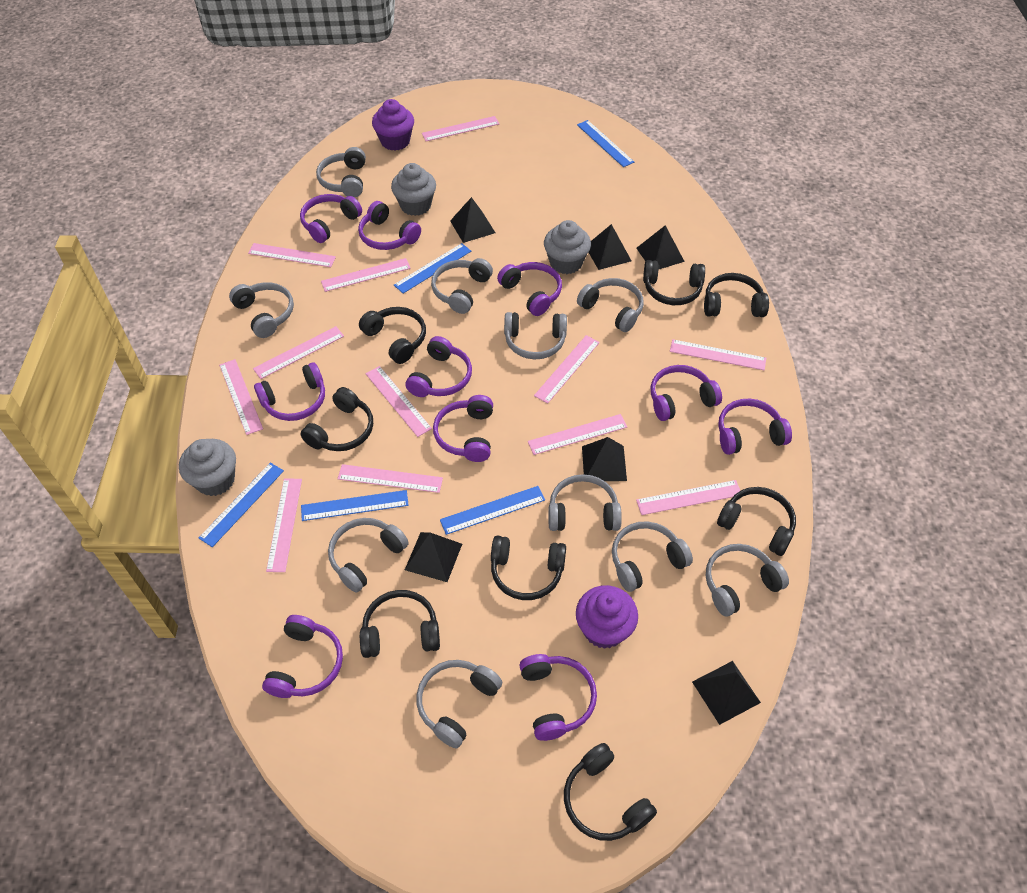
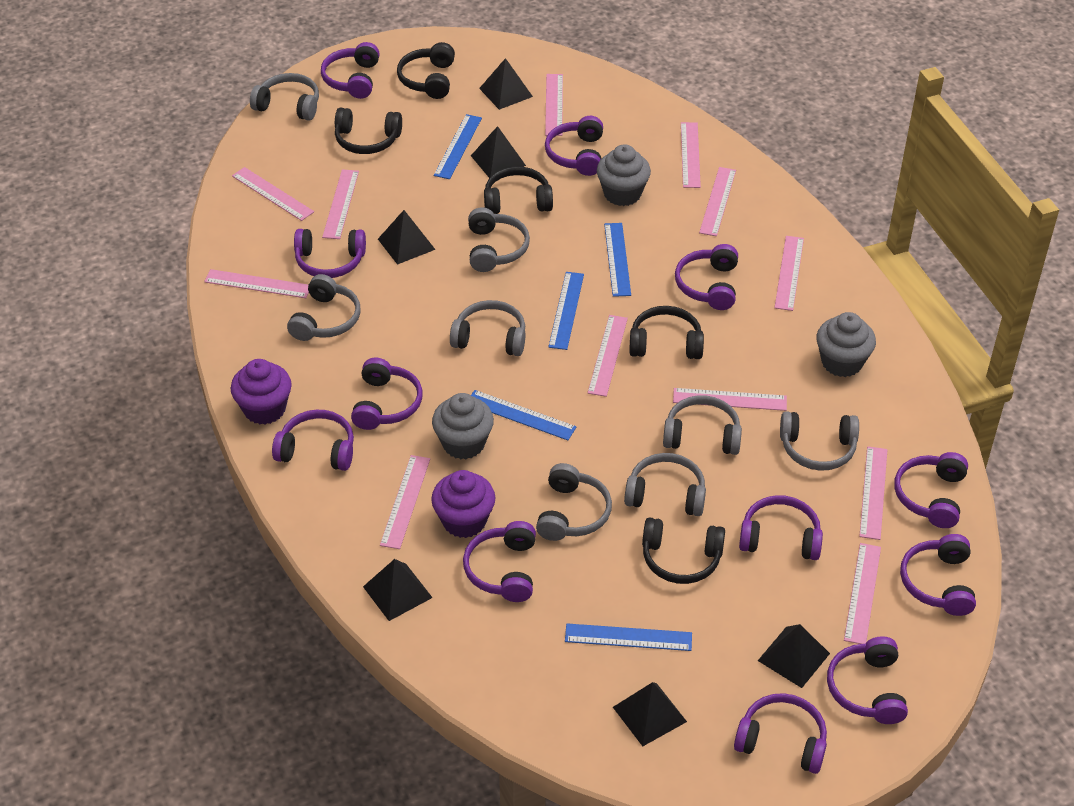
black headphones: [301,387,373,451] [359,307,426,364] [360,590,440,658] [491,536,566,600] [564,743,657,841] [643,260,705,305] [704,273,769,317] [717,487,796,556] = 8 -> [335,108,402,154] [397,42,455,99] [484,166,553,214] [629,306,704,359] [642,517,725,584] = 5
grey headphones: [229,282,294,338] [316,147,366,197] [328,518,409,593] [416,660,502,749] [431,258,493,314] [504,312,567,359] [548,474,622,531] [577,278,644,332] [612,521,693,592] [706,544,789,617] = 10 -> [250,73,319,121] [287,274,361,341] [450,300,525,356] [468,207,530,272] [536,463,612,541] [624,453,706,516] [663,395,742,455] [780,411,859,471] = 8
purple headphones: [254,362,325,421] [262,615,343,698] [300,194,362,243] [358,201,421,250] [405,336,472,397] [433,395,493,462] [497,262,562,316] [519,654,597,741] [651,365,722,421] [718,398,792,455] = 10 -> [272,410,354,471] [294,229,366,278] [321,42,380,99] [351,358,423,430] [463,521,536,602] [545,116,603,176] [675,244,738,310] [734,693,827,774] [739,495,823,560] [827,636,908,724] [894,452,968,528] [900,534,976,616] = 12

